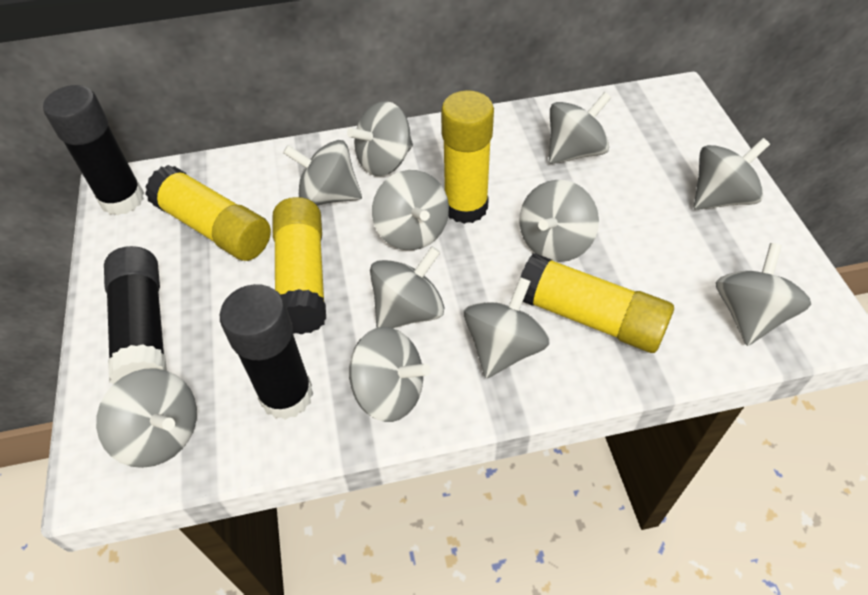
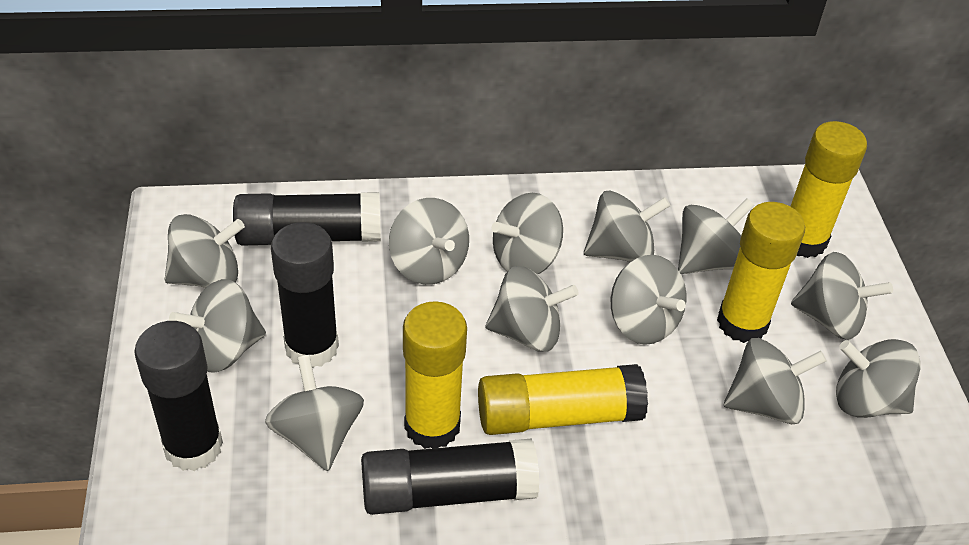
black glue stick: [43,85,144,216] [104,246,167,384] [220,284,313,420] = 3 -> [134,321,223,471] [233,192,381,246] [271,222,339,368] [361,438,540,515] = 4
grey spinning top: [96,368,197,468] [283,140,362,206] [347,101,413,176] [349,327,431,422] [370,246,445,328] [372,170,449,250] [464,277,550,378] [519,180,599,262] [549,92,611,164] [694,138,770,210] [716,243,811,346] = 11 -> [165,214,245,288] [169,279,266,373] [265,355,364,471] [389,198,469,285] [486,266,579,352] [492,193,563,274] [584,191,671,262] [611,255,686,345] [678,198,754,274] [724,338,827,424] [791,252,893,340] [836,339,920,418] = 12

